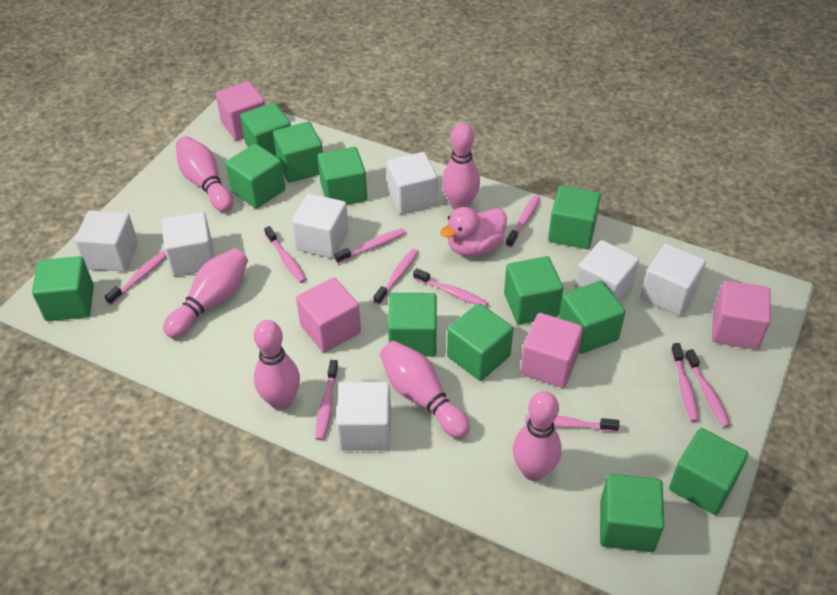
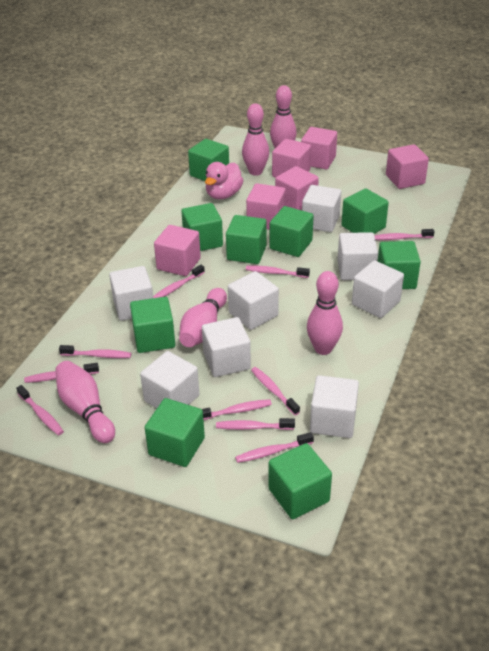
green cube: [32,256,94,321] [225,144,285,209] [240,103,291,157] [273,122,323,183] [317,147,367,205] [388,293,437,357] [447,303,513,381] [504,256,563,324] [548,185,601,249] [559,281,625,354] [600,474,664,552] [669,428,748,515] = 12 -> [130,297,175,353] [145,398,205,467] [181,203,223,251] [188,139,229,181] [226,215,267,264] [269,443,332,519] [270,206,314,257] [342,188,389,234] [378,241,421,289] = 9
pink bowling pin: [163,248,248,338] [176,136,233,212] [254,320,300,410] [380,341,470,438] [442,123,480,210] [513,391,562,481] = 6 -> [55,361,115,443] [179,288,227,347] [242,103,269,176] [270,85,297,148] [307,271,343,355] = 5
pink cube: [215,81,265,141] [296,277,361,352] [520,313,583,388] [712,280,771,350] = 4 -> [154,225,201,276] [246,183,286,230] [272,139,311,178] [275,166,319,210] [301,127,337,169] [386,144,429,189] = 6
white cube: [75,210,138,272] [161,212,214,277] [292,194,349,258] [336,382,391,451] [387,152,438,214] [574,240,639,303] [640,244,706,316] = 7 -> [109,266,153,321] [140,351,199,408] [202,317,251,377] [228,271,279,330] [302,185,341,232] [310,375,359,438] [337,232,378,280] [352,260,404,318] = 8

